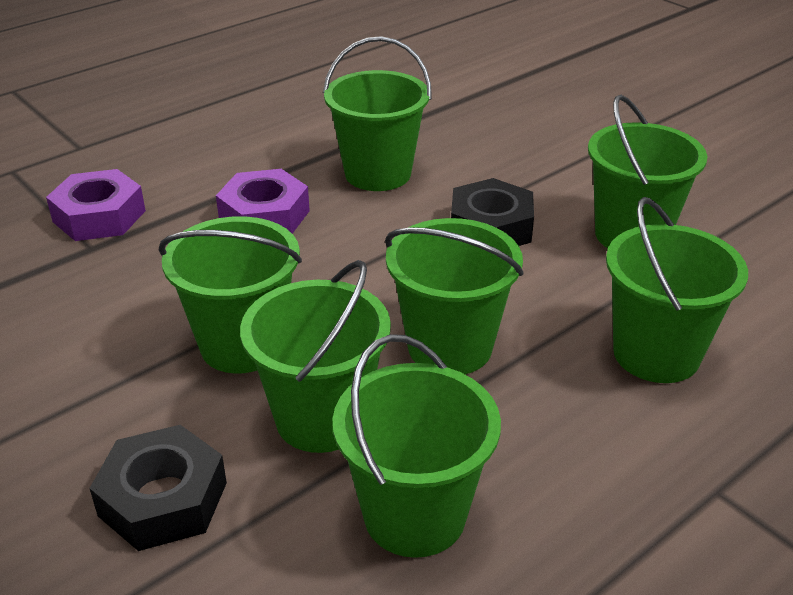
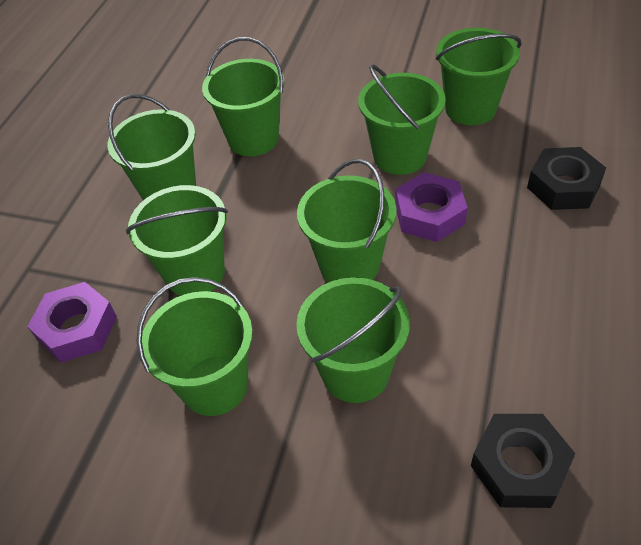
green bucket: [159,216,302,373] [240,260,391,453] [323,36,432,191] [333,334,501,558] [385,218,524,374] [588,95,707,248] [606,197,748,383] = 7 -> [108,94,196,200] [126,185,228,296] [136,277,253,416] [202,37,285,156] [296,277,410,403] [297,159,397,283] [358,64,446,175] [436,28,522,125] = 8

